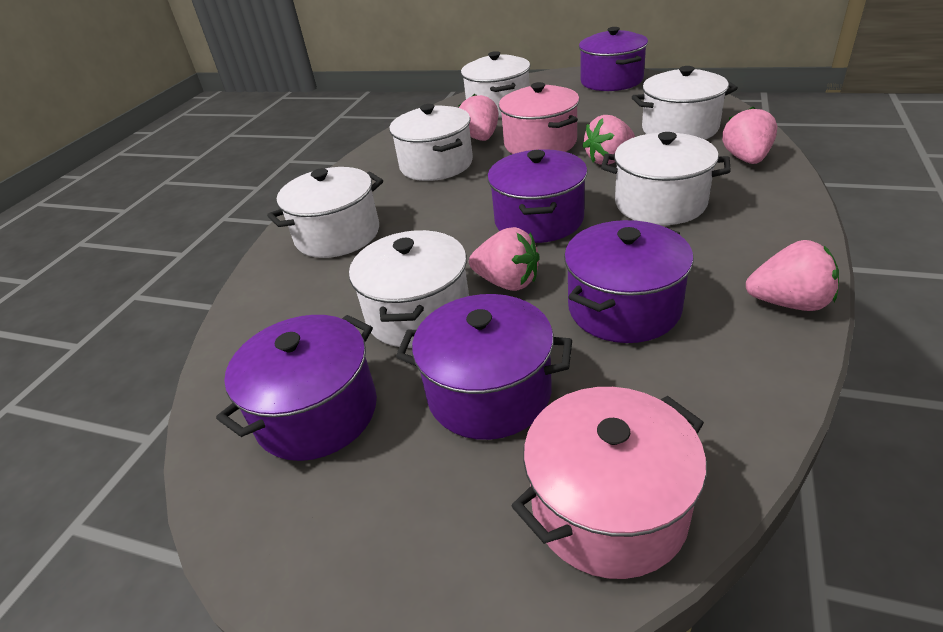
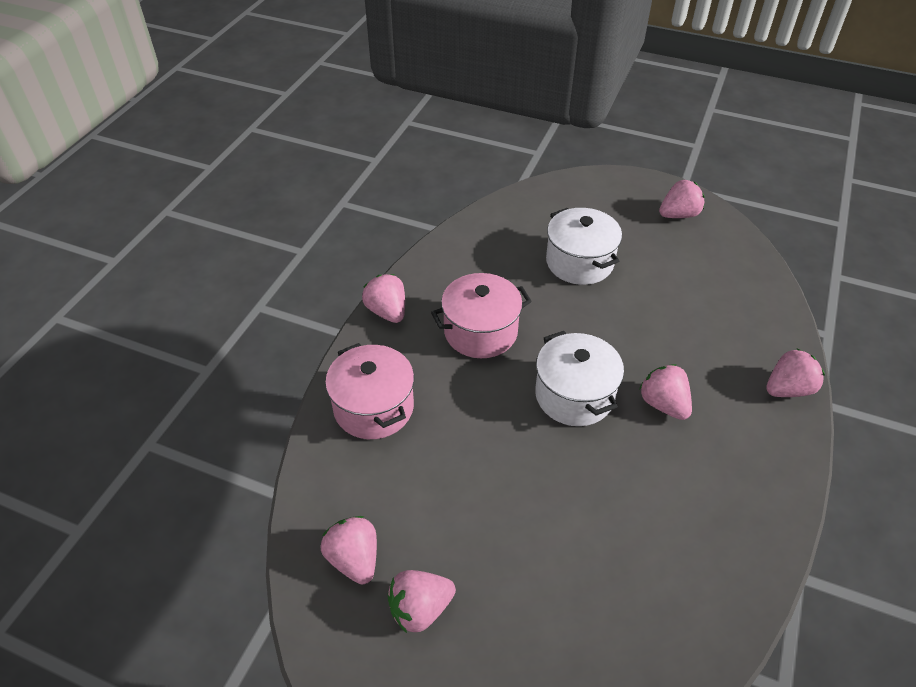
pink strawberry: [458,94,499,141] [469,227,540,291] [582,115,635,165] [722,107,778,164] [746,240,839,311] = 5 -> [321,516,377,585] [362,274,405,323] [387,570,456,633] [639,364,692,420] [659,180,705,218] [766,349,825,397] = 6
purple pot: [216,315,377,461] [396,294,572,440] [488,149,588,243] [564,220,694,343] [579,27,648,91] = 5 -> none = 0
white pot: [267,167,383,258] [349,230,469,348] [389,104,473,181] [461,51,530,117] [601,132,731,225] [632,66,738,140] = 6 -> [535,331,624,426] [546,208,622,285] = 2

